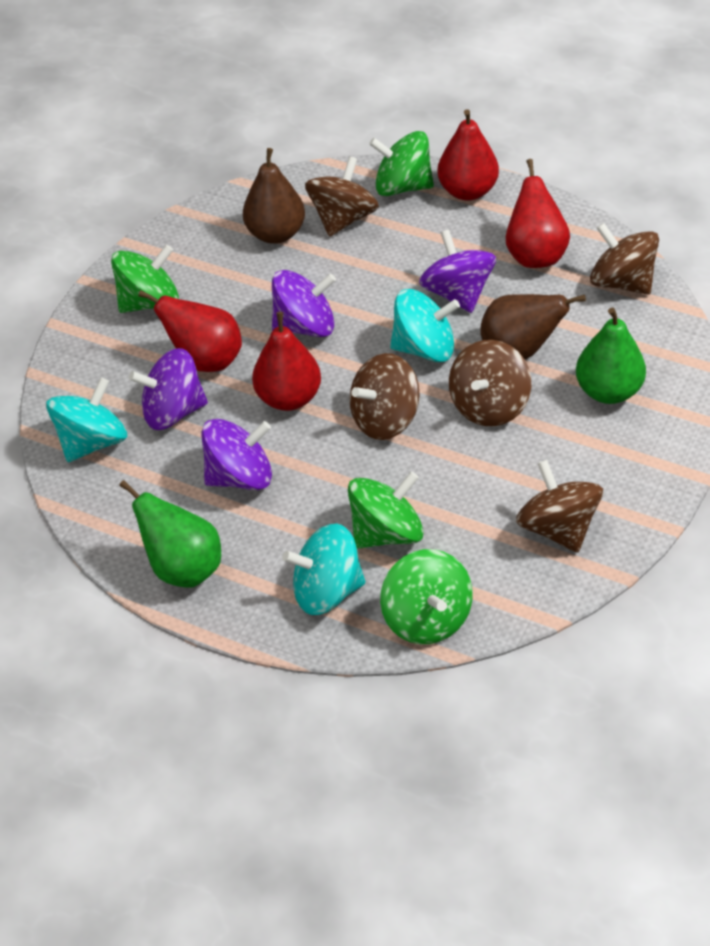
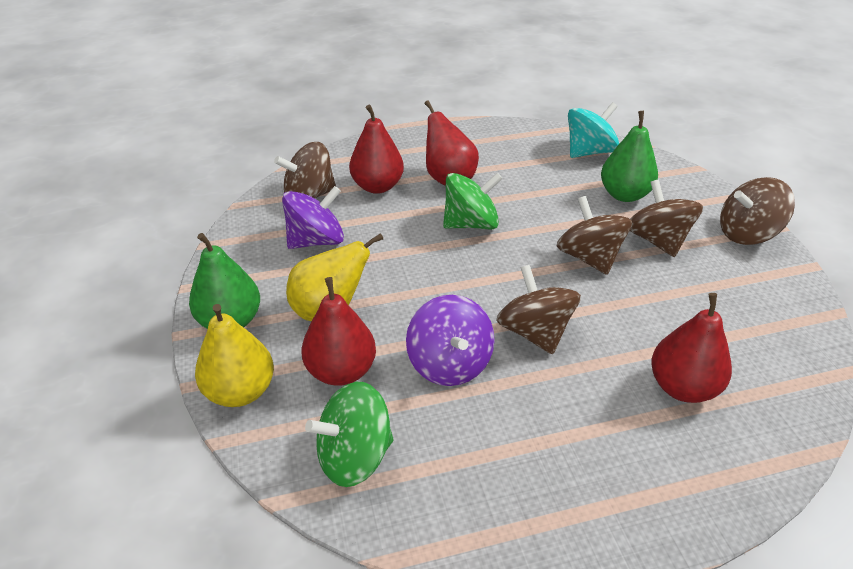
brown pear: [243,148,305,244] [480,294,586,359] = 2 -> none = 0
green spinning top: [111,245,179,313] [348,471,423,549] [369,131,434,196] [380,549,473,644] = 4 -> [305,382,394,487] [443,173,503,229] = 2
purple spinning top: [129,348,208,430] [202,419,272,490] [272,270,336,337] [419,229,496,313] = 4 -> [282,186,344,249] [406,295,495,386] = 2
turquoise spinning top: [46,377,127,462] [282,523,365,615] [390,289,460,362] = 3 -> [568,102,619,158] = 1
yellow pear: none = 0 -> [195,304,274,407] [286,233,383,321] = 2

